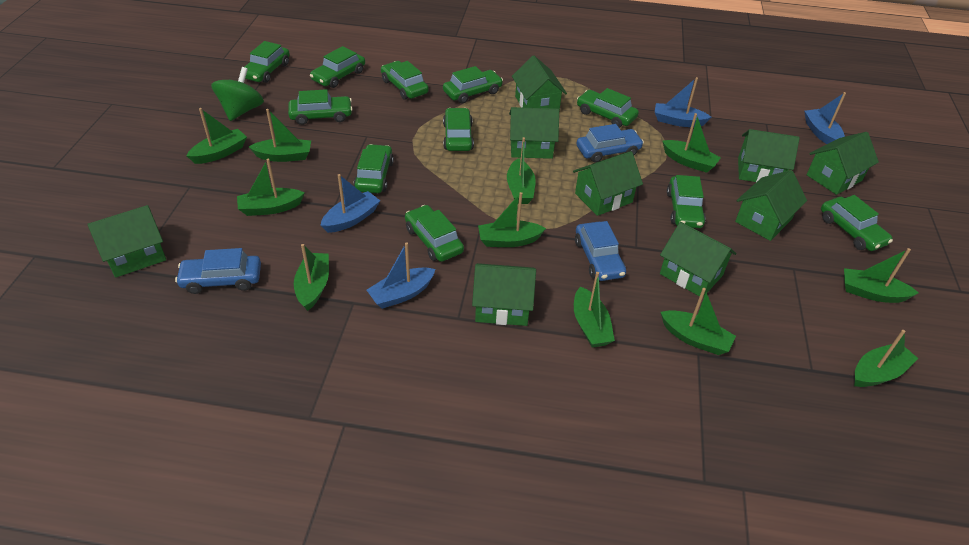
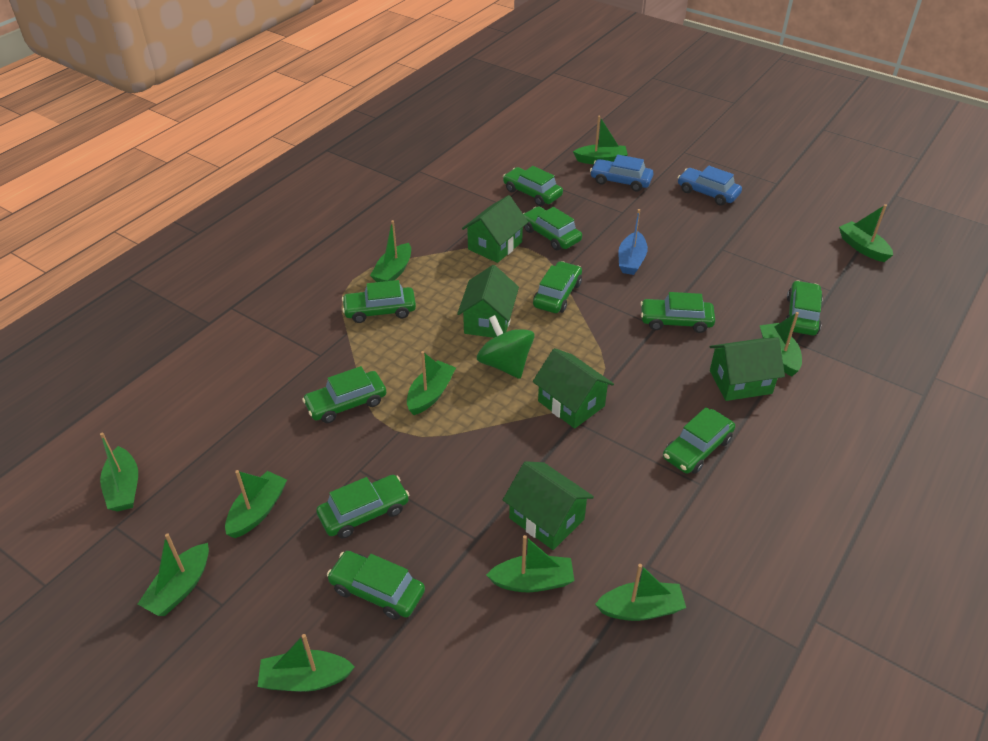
blue boat: [320,174,380,233] [367,242,436,309] [655,77,711,127] [804,92,846,144] = 4 -> [619,209,648,275] = 1
blue car: [175,248,261,294] [575,221,626,281] [577,124,644,163] = 3 -> [590,154,653,191] [678,166,742,206] = 2
green car: [240,41,290,83] [288,89,353,125] [310,46,365,88] [354,144,394,193] [381,61,429,100] [405,205,464,262] [443,66,503,103] [443,108,474,151] [577,88,639,128] [667,175,706,228] [821,195,893,251] = 11 -> [302,366,386,423] [316,475,409,538] [327,551,425,620] [342,280,416,323] [503,166,563,206] [523,206,582,250] [533,261,582,313] [640,292,715,333] [663,407,735,474] [785,281,823,335] = 10
green house: [87,205,166,278] [472,263,536,326] [509,107,559,159] [512,56,567,111] [573,151,643,216] [660,222,737,297] [735,170,807,241] [738,129,800,182] [807,132,879,195] = 9 -> [457,265,519,338] [462,195,528,263] [503,461,594,550] [533,348,614,429] [710,337,785,401] = 5

